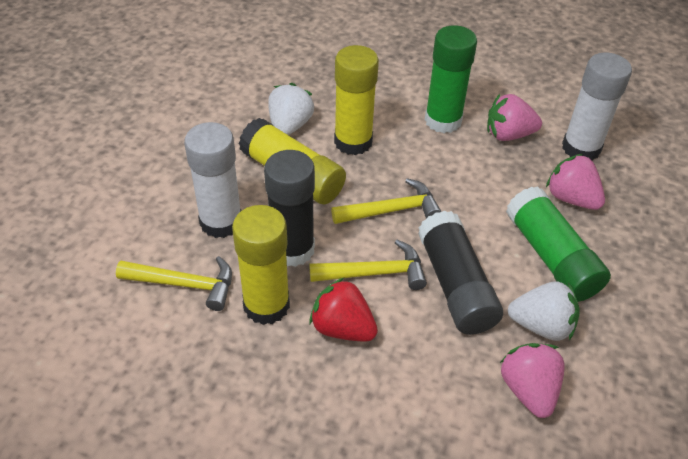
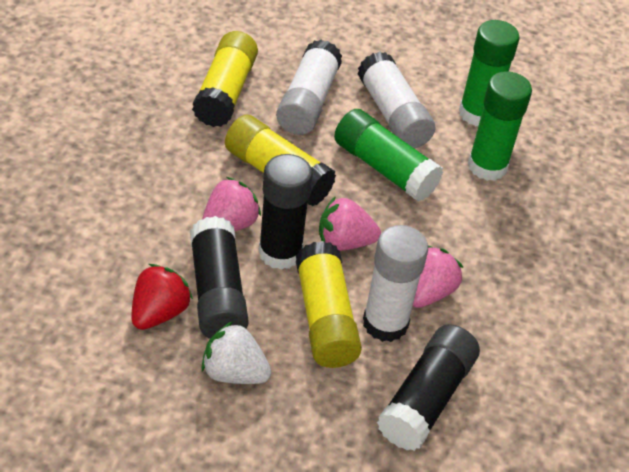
black glue stick: [264,150,315,267] [418,211,503,335] = 2 -> [190,216,249,339] [258,154,313,270] [377,324,480,451] = 3
green glue stick: [425,25,477,133] [506,186,611,302] = 2 -> [334,109,443,202] [459,20,520,126] [467,71,532,181] = 3
white glue stick: [184,122,242,238] [562,53,632,161] = 2 -> [276,40,342,135] [358,51,435,148] [363,225,428,342] = 3
white strawberry: [268,83,314,135] [508,281,580,341] = 2 -> [201,321,271,384] = 1
yellow hammer: [116,256,232,311] [309,240,427,290] [331,178,442,224] = 3 -> none = 0

